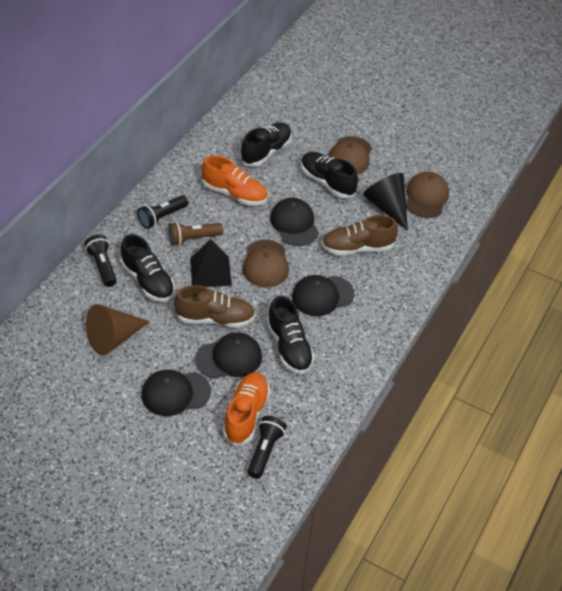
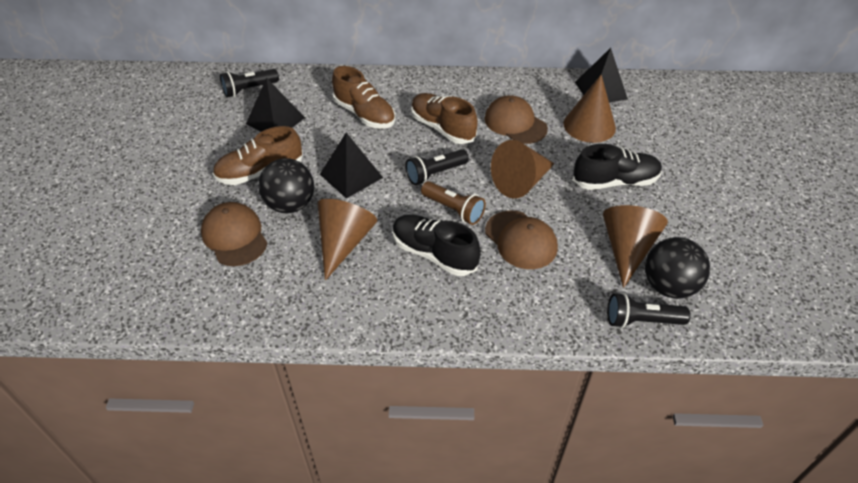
black ball: none = 0 -> [258,158,314,213] [645,237,710,299] = 2
black cap: [142,370,211,416] [195,333,262,379] [270,198,319,246] [292,275,354,316] = 4 -> none = 0
black cone: [363,173,408,231] = 1 -> none = 0
black pyramid: [190,239,232,287] = 1 -> [246,78,305,132] [320,132,383,199] [575,48,628,102] = 3
black shoe: [120,234,175,302] [240,122,292,167] [267,296,315,374] [301,152,358,198] = 4 -> [393,214,481,276] [573,144,662,190] = 2
brown cone: [86,304,150,356] = 1 -> [317,199,377,281] [491,140,555,199] [563,74,616,143] [603,205,668,288] = 4
brown shoe: [174,285,255,328] [322,215,398,256] = 2 -> [213,126,303,185] [332,66,396,129] [411,93,478,144] = 3
orange shoe: [202,155,267,206] [223,372,270,446] = 2 -> none = 0

